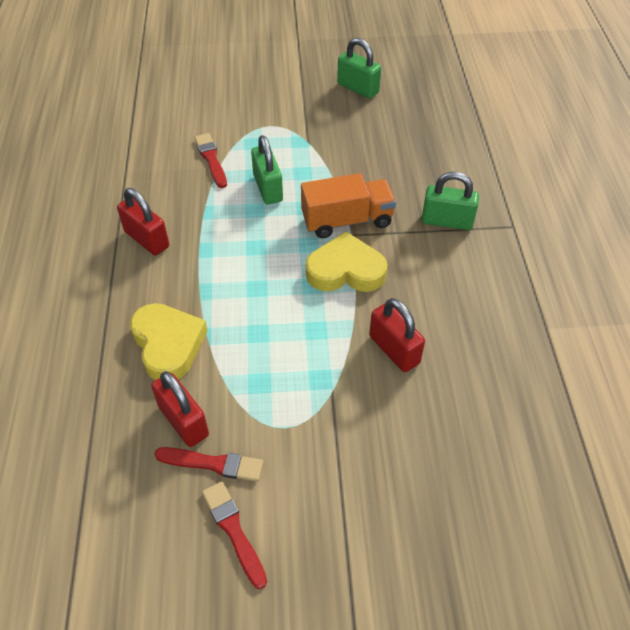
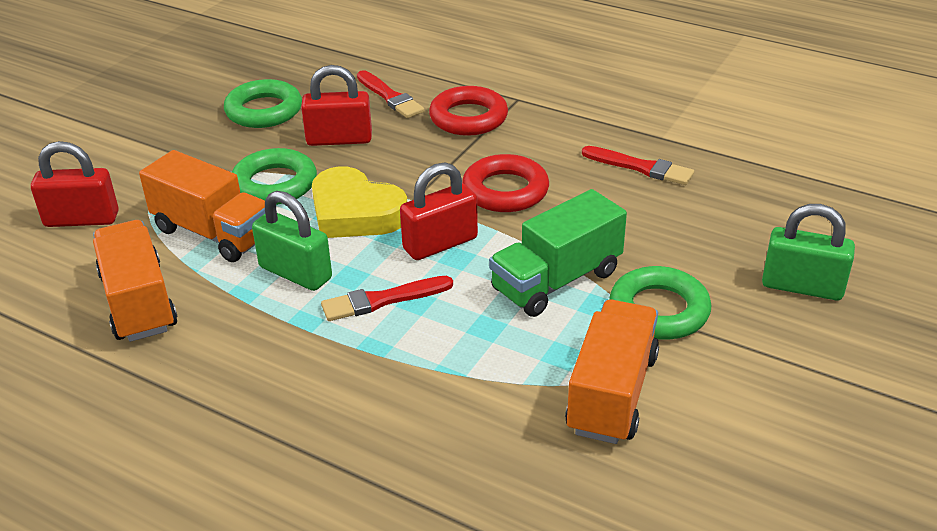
green padlock: [251,135,283,204] [337,38,381,99] [422,172,479,230] = 3 -> [252,191,332,291] [762,204,855,300] = 2
green ring: none = 0 -> [224,79,302,128] [232,148,317,205] [609,266,711,340] = 3
green truck: none = 0 -> [489,189,627,317] = 1
orange truck: [301,173,396,238] = 1 -> [93,220,178,342] [139,150,265,262] [565,300,659,444] = 3
red ring: none = 0 -> [429,86,508,136] [462,154,549,212] = 2
yellow heart: [130,303,207,380] [306,231,388,292] = 2 -> [312,167,407,238] = 1

